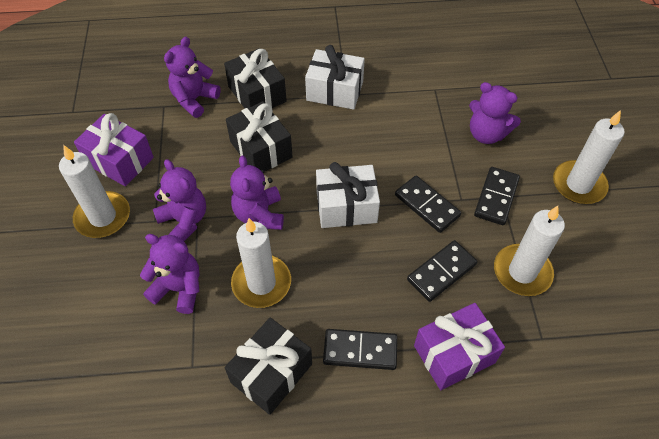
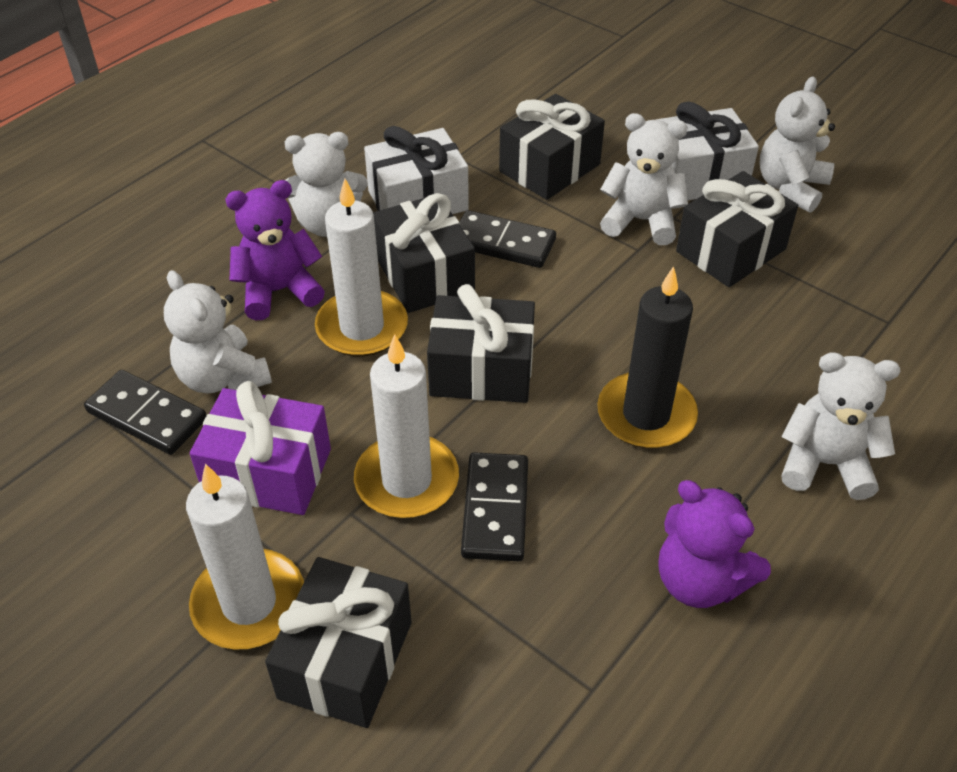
black candle: none = 0 -> [597,266,698,448] = 1
black domino: [323,329,397,370] [395,176,461,233] [407,240,477,302] [474,167,520,225] = 4 -> [84,370,207,455] [459,210,556,268] [461,452,528,561] = 3
black gift: [224,48,286,108] [225,318,312,415] [226,101,293,172] = 3 -> [265,557,412,728] [373,193,475,313] [427,284,535,403] [499,94,605,200] [676,171,798,287] = 5
purple gift: [74,113,154,186] [414,303,505,390] = 2 -> [190,381,331,515] = 1
purple teddy bear: [140,234,200,314] [153,159,206,241] [164,37,221,118] [230,155,284,230] [469,82,521,144] = 5 -> [225,180,325,321] [659,480,771,608] = 2
white candle: [59,145,130,238] [231,218,291,308] [494,206,565,296] [553,110,625,204] = 4 -> [186,464,304,650] [315,178,408,357] [354,334,459,518] = 3
white teddy bear: none = 0 -> [164,270,272,393] [285,132,368,237] [600,113,688,245] [759,77,835,213] [781,352,900,500] = 5

